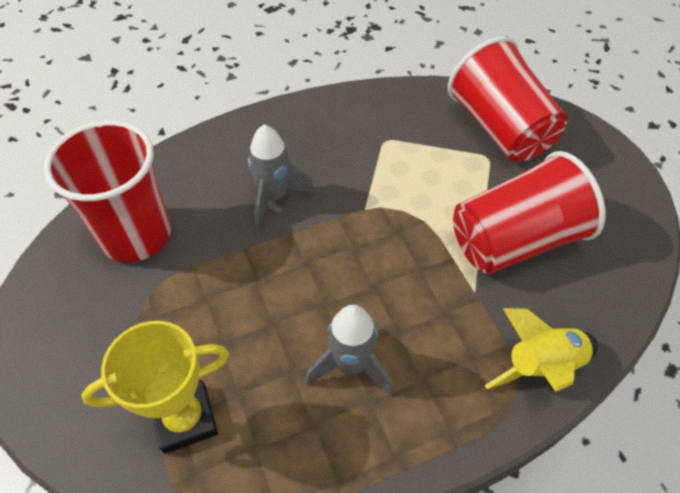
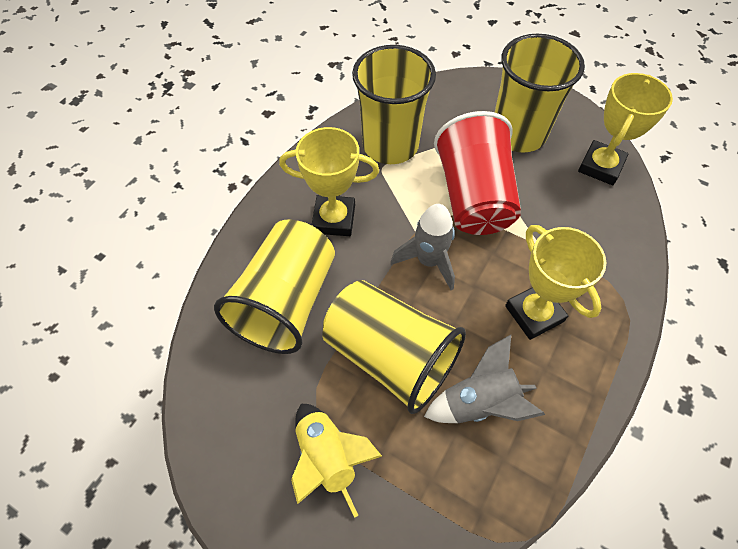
red cup: [44,121,171,262] [448,36,568,162] [453,151,606,274] = 3 -> [434,111,521,235] = 1
yellow cup: none = 0 -> [214,220,335,354] [323,280,466,414] [352,45,436,164] [495,34,585,153] = 4
yellow trophy: [81,321,229,454] = 1 -> [279,127,379,236] [505,225,606,340] [578,73,673,185] = 3

